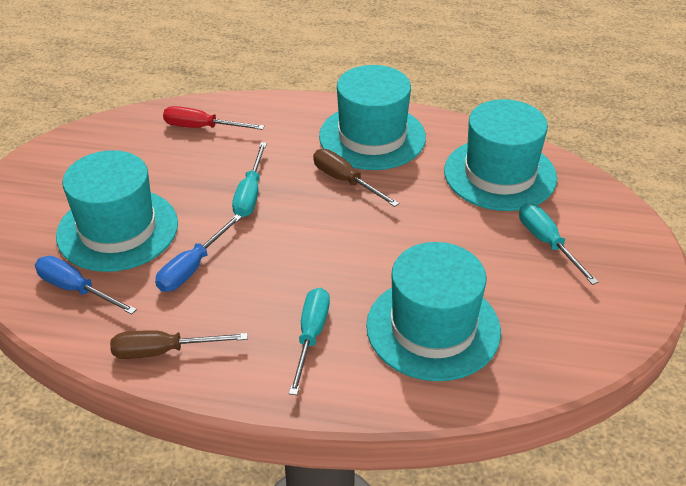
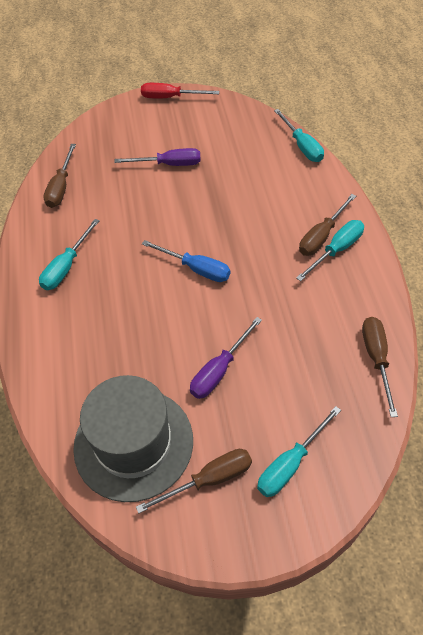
blue screwdriver: [35,256,137,315] [155,214,242,292] = 2 -> [142,240,230,282] = 1
brown screwdriver: [110,330,247,359] [313,149,399,207] = 2 -> [43,144,76,208] [136,449,252,514] [299,194,356,256] [362,317,398,417] = 4
grey hat: none = 0 -> [73,375,193,502] = 1
purple screwdriver: none = 0 -> [114,148,201,166] [190,317,262,399] = 2
turquoise hat: [56,150,178,272] [319,65,426,170] [366,242,501,381] [444,99,557,211] = 4 -> none = 0
turquoise screwdriver: [232,142,267,218] [289,288,330,395] [519,203,598,285] = 3 -> [39,219,100,290] [257,406,341,497] [274,109,324,162] [296,220,364,281] = 4

